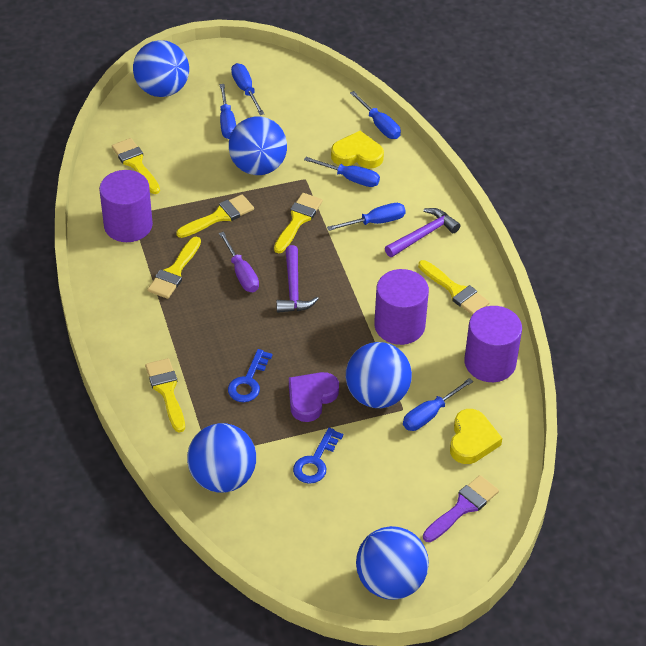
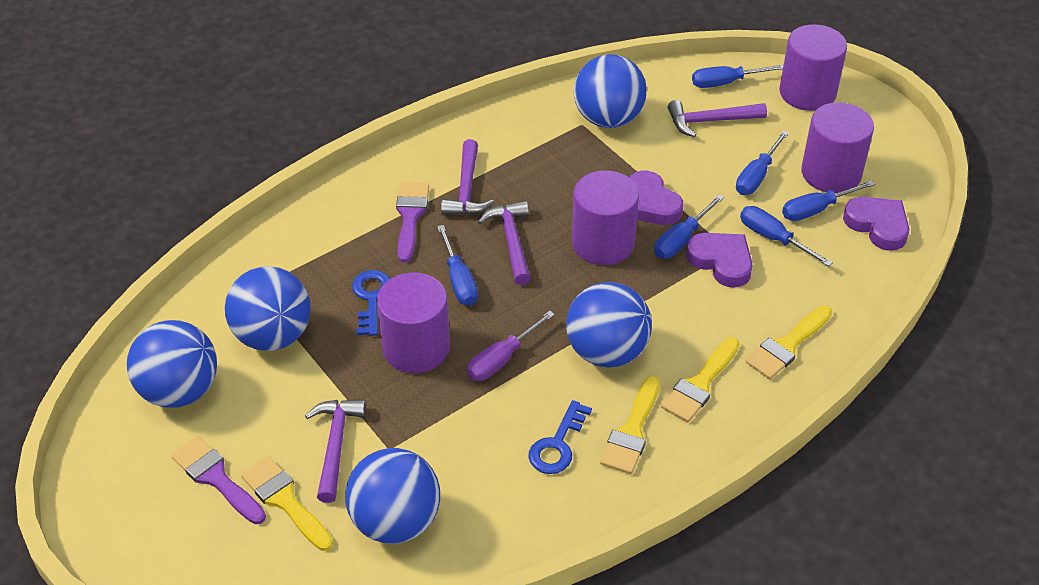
purple brush: [423,475,499,542] = 1 -> [171,436,266,524] [396,182,429,263] = 2
purple cylinder: [99,170,153,242] [374,269,429,345] [464,306,522,382] = 3 -> [377,272,450,373] [572,170,639,265] [779,25,847,111] [801,102,874,193] = 4
purple hammer: [276,245,319,313] [385,208,461,257] = 2 -> [305,399,366,503] [441,139,494,215] [478,201,531,285] [668,100,767,137] = 4
purple heart: [289,372,339,422] = 1 -> [629,171,683,225] [686,233,753,288] [843,197,909,251] = 3
yellow brush: [112,138,160,194] [145,358,185,433] [147,236,201,299] [176,194,254,238] [274,193,323,253] [418,260,490,315] = 6 -> [241,456,333,551] [600,376,660,474] [661,337,740,422] [745,305,832,379] = 4
yellow heart: [331,131,384,168] [450,409,502,464] = 2 -> none = 0

